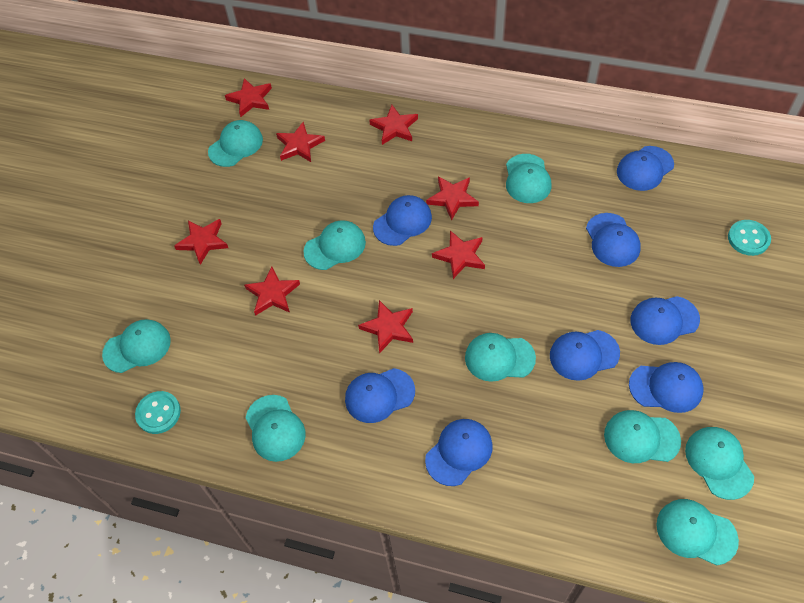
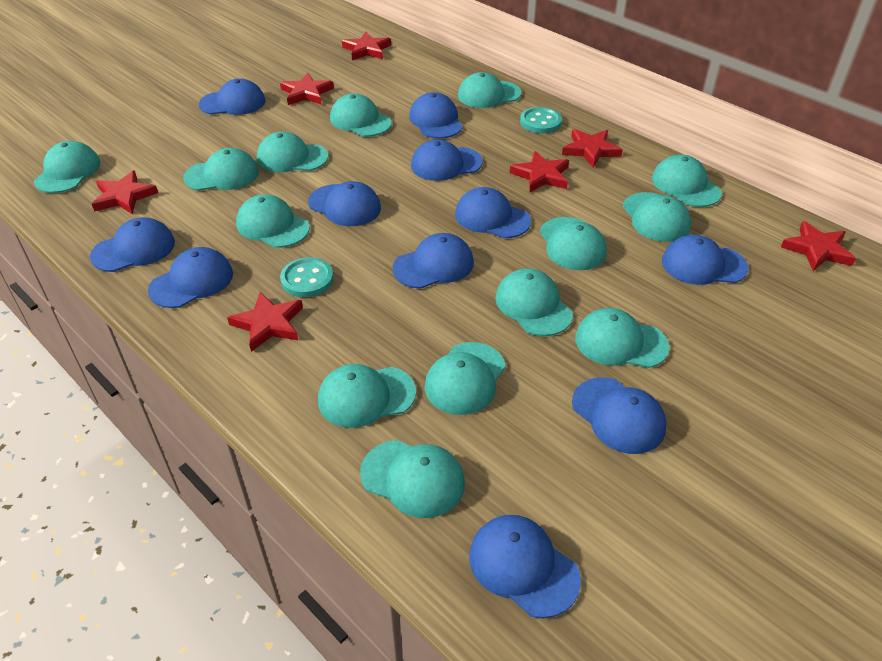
blue cap: [345,368,415,423] [373,195,432,246] [425,419,493,486] [550,330,620,381] [586,213,641,267] [617,146,674,191] [629,362,703,413] [630,296,700,345] = 8 -> [90,217,175,272] [148,247,233,308] [199,78,265,115] [308,181,381,226] [393,233,474,289] [409,92,463,139] [411,139,483,181] [455,187,531,238] [469,515,581,618] [572,377,666,454] [662,235,748,285] = 11
red star: [174,219,228,265] [225,78,272,117] [244,266,300,316] [276,122,325,162] [358,300,413,354] [369,105,418,145] [426,176,479,220] [432,230,485,279] = 8 -> [92,171,158,214] [227,292,303,352] [280,73,334,105] [342,32,391,60] [510,151,569,193] [562,129,623,167] [781,221,856,271] = 7
turquoise cap: [102,319,171,373] [208,120,263,167] [246,395,306,462] [304,220,366,270] [465,333,536,382] [506,154,552,203] [604,410,681,463] [656,499,739,565] [685,427,754,500] = 9 -> [34,141,100,193] [183,148,259,191] [236,194,310,248] [257,131,328,172] [318,364,416,428] [330,93,392,137] [360,440,465,518] [425,342,506,415] [458,72,521,108] [495,268,573,336] [540,217,607,270] [575,308,669,368] [623,192,691,242] [652,154,722,207] = 14

